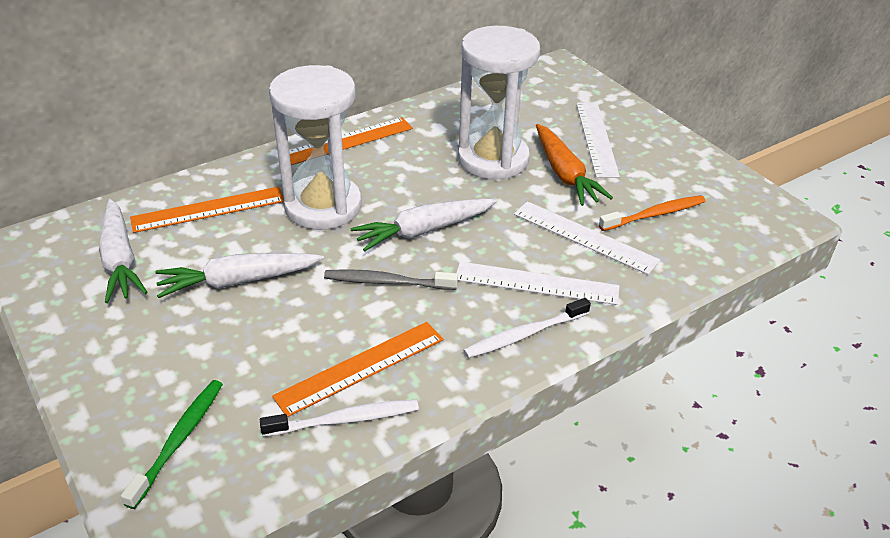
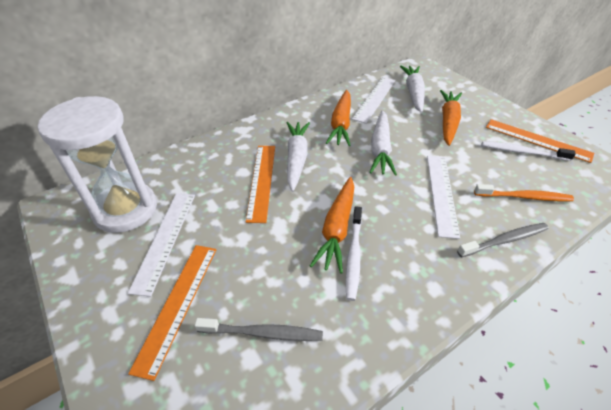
green toothbrush: [121,380,223,509] = 1 -> none = 0
grey toothbrush: [324,269,458,290] = 1 -> [195,318,323,341] [457,223,549,258] = 2
orange carrot: [536,124,613,206] = 1 -> [310,177,354,274] [326,90,351,146] [440,90,462,146] = 3
white hourglass: [269,65,362,230] [458,26,540,180] = 2 -> [38,96,157,233] = 1

